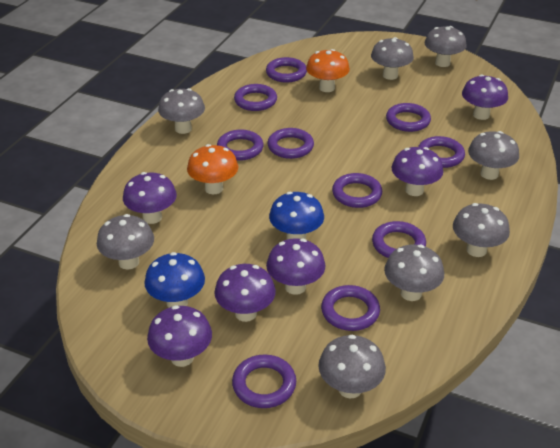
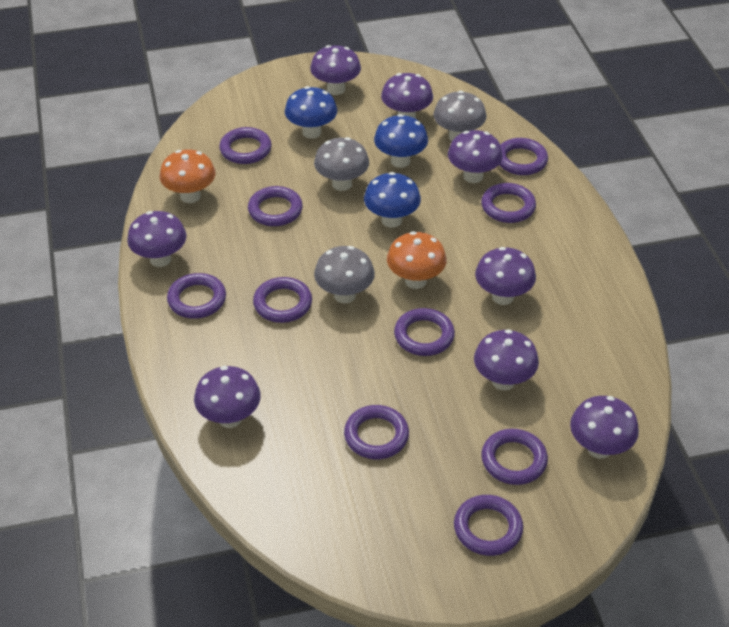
blue mushroom: [144,252,205,308] [269,192,324,239] = 2 -> [285,86,337,139] [364,172,421,228] [374,114,428,168] = 3
grey mushroom: [97,214,154,270] [158,88,205,134] [318,335,386,398] [371,37,414,80] [384,244,444,301] [424,26,466,67] [453,203,510,257] [468,131,519,180] = 8 -> [314,137,369,191] [314,246,375,303] [433,91,486,141] = 3
purple mushroom: [123,172,177,224] [147,305,212,367] [214,264,276,322] [266,238,326,295] [392,147,443,196] [462,75,508,120] = 6 -> [127,211,186,267] [194,366,261,428] [310,45,361,95] [381,73,433,119] [448,130,503,183] [474,329,539,390] [475,247,536,305] [570,396,639,459] = 8

